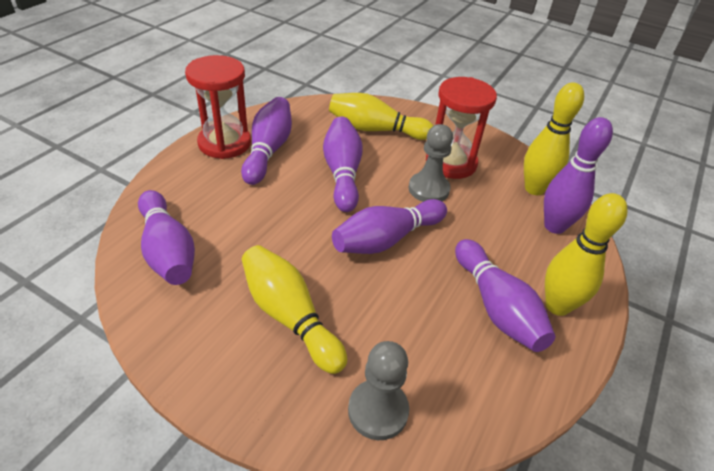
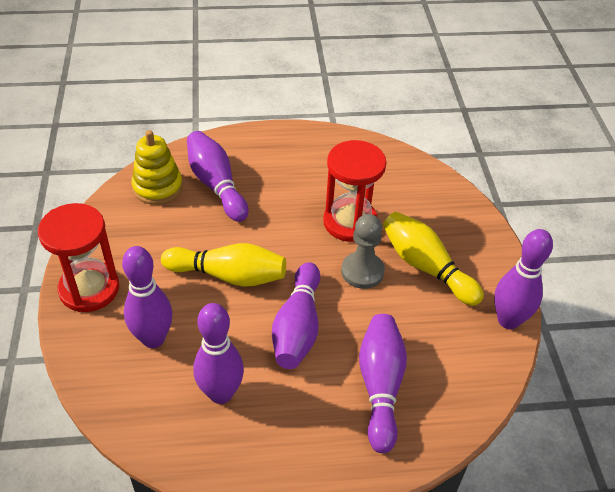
grey pawn: [348,341,409,440] [409,124,453,202] = 2 -> [341,214,385,289] = 1
yellow bowling pin: [242,245,347,374] [329,93,434,140] [524,82,584,195] [545,193,628,316] = 4 -> [161,243,286,287] [383,212,484,306] = 2
yellow stacking toy: none = 0 -> [132,130,183,205] = 1

